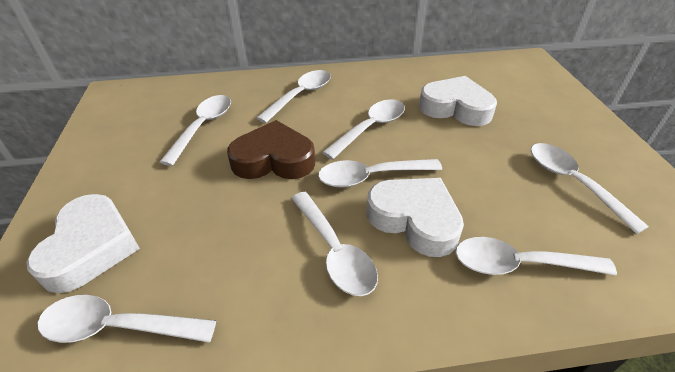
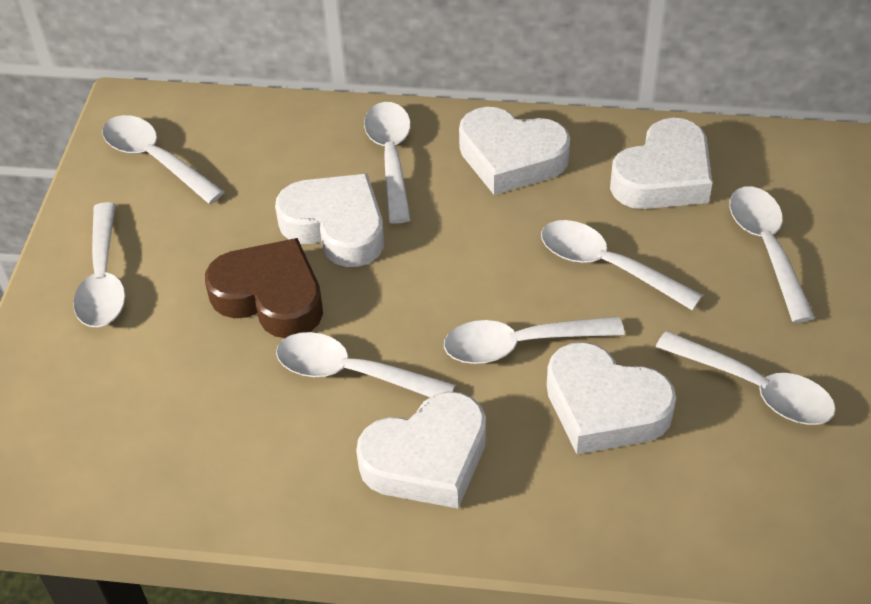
white heart: [26,194,140,293] [366,178,464,257] [419,76,497,126] = 3 -> [275,174,384,267] [356,392,486,508] [459,107,570,195] [547,342,676,454] [610,118,712,209] = 5

